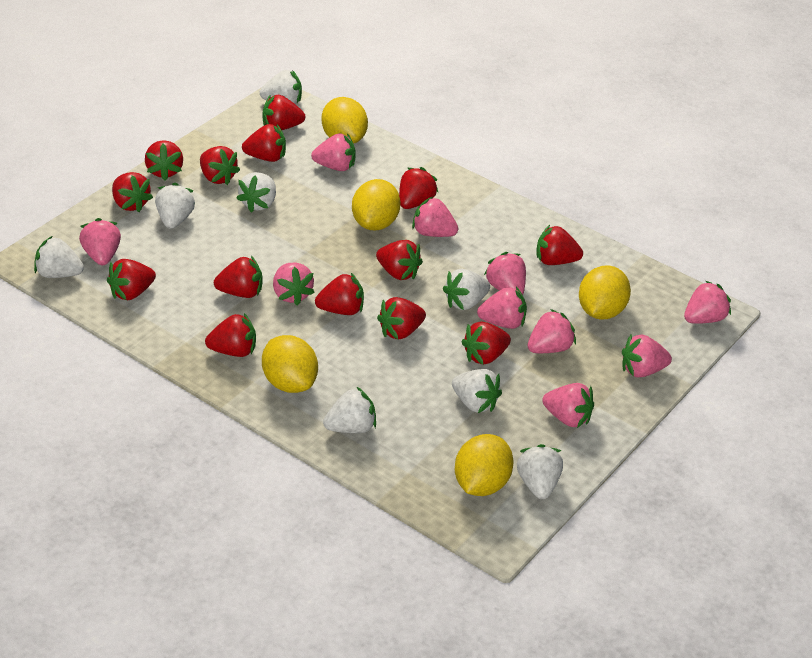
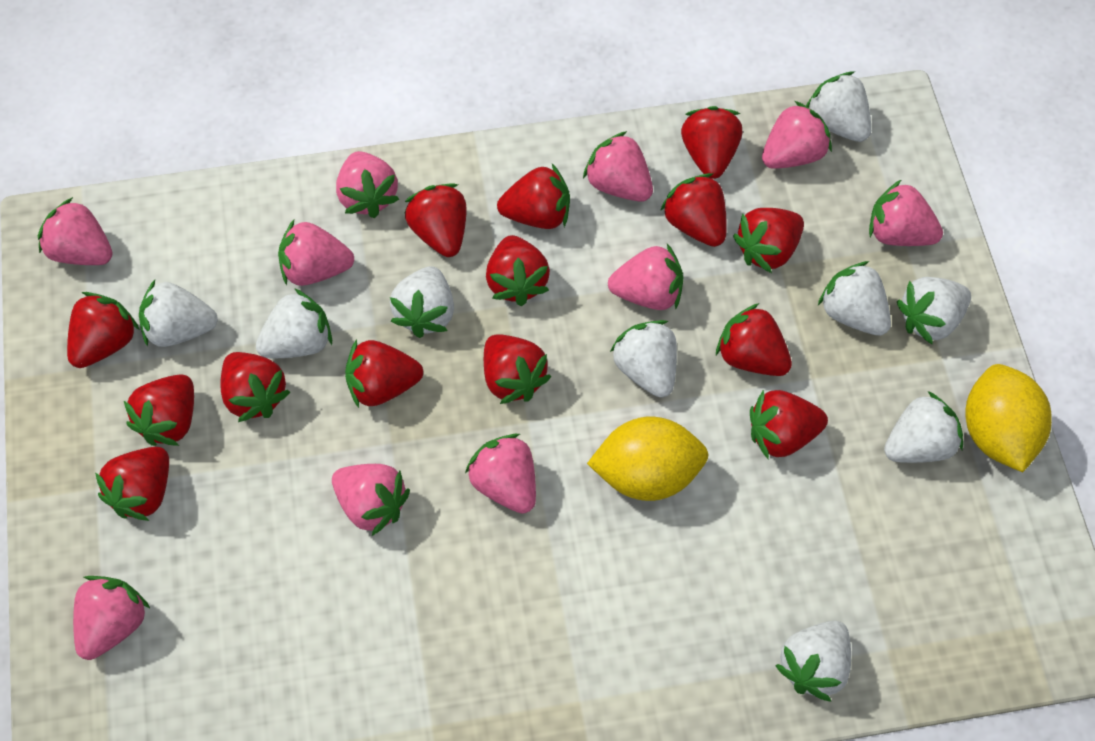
white strawberry: [34,236,84,278] [155,183,195,229] [236,172,276,212] [260,70,302,104] [323,386,376,433] [443,269,490,310] [452,369,502,413] [517,444,563,499] = 8 -> [139,280,218,347] [256,288,332,359] [390,266,454,338] [610,320,677,398] [775,621,851,702] [806,71,871,142] [818,261,891,336] [884,391,963,463] [897,277,971,344] = 9
yellow lemon: [262,335,318,393] [322,97,368,144] [352,179,400,231] [455,434,514,496] [579,265,631,319] = 5 -> [587,417,709,501] [965,364,1052,472] = 2

